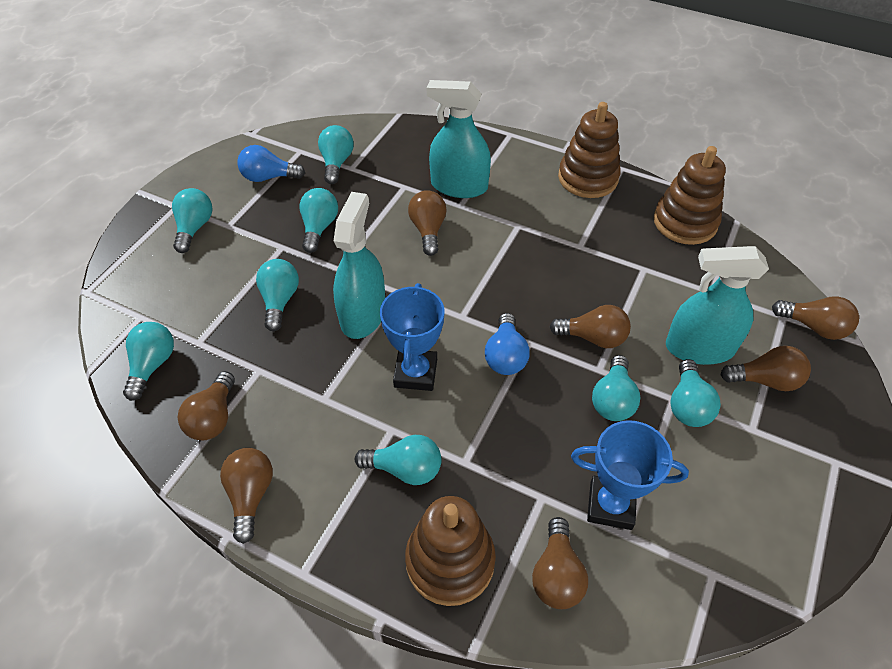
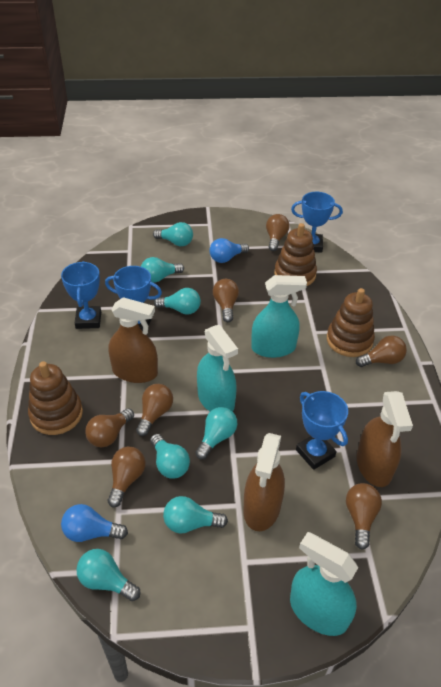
blue trophy: [380,283,444,391] [571,420,689,530] = 2 -> [61,261,101,329] [105,266,162,331] [291,192,343,253] [296,391,348,470] = 4
brown spray bottle: none = 0 -> [108,297,158,383] [243,433,285,531] [357,391,413,487] = 3
turquoise light bulb: [123,322,174,401] [172,188,212,253] [256,259,299,331] [299,188,338,253] [318,125,354,184] [355,435,441,485] [592,355,640,421] [670,359,721,427] = 8 -> [76,549,140,601] [141,257,184,283] [150,434,190,478] [153,222,193,246] [154,288,201,315] [163,496,228,534] [195,407,237,459] = 7

